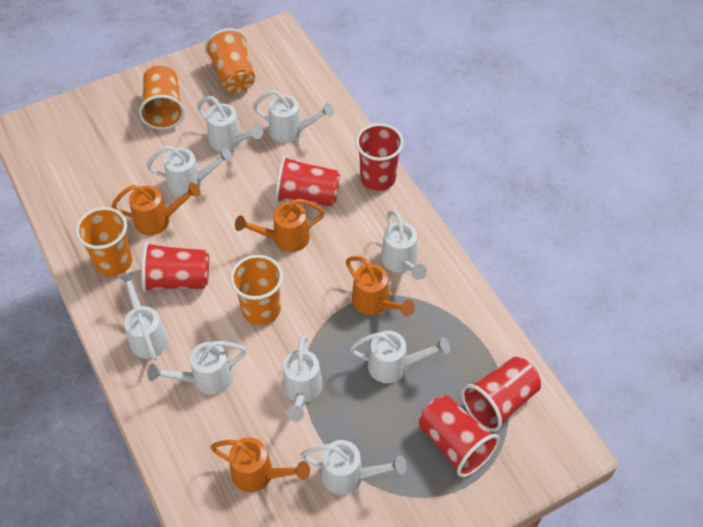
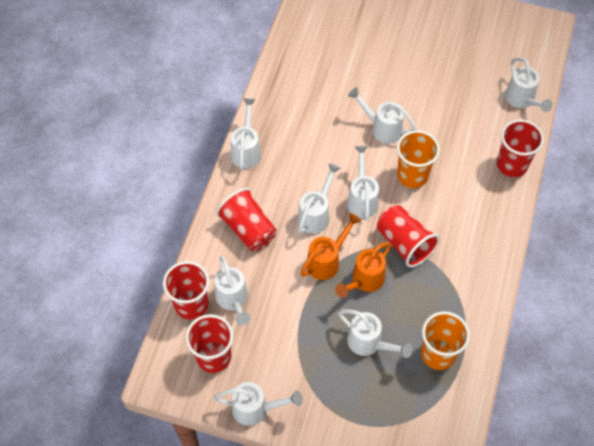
orange cup: [75,207,132,277] [139,65,185,130] [204,28,255,93] [230,255,283,325] = 4 -> [397,130,440,188] [421,311,470,370] = 2
orange watering can: [111,183,201,235] [211,437,310,492] [235,199,324,252] [346,256,415,316] = 4 -> [300,213,361,280] [335,242,391,298] = 2
white watering can: [118,271,168,360] [146,145,233,197] [147,341,247,395] [197,96,263,151] [253,90,334,143] [283,335,323,422] [301,440,407,495] [349,331,450,383] [381,210,427,280] = 9 -> [214,382,303,426] [215,256,250,325] [231,98,261,170] [298,163,341,234] [338,309,413,358] [347,146,379,221] [348,87,417,144] [505,57,553,112] = 8

